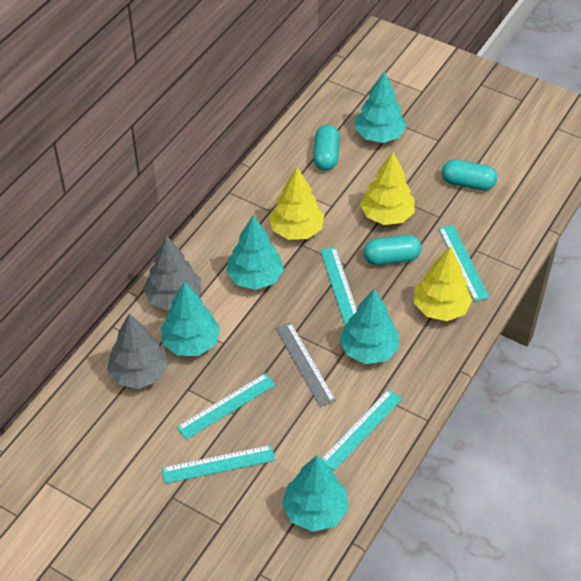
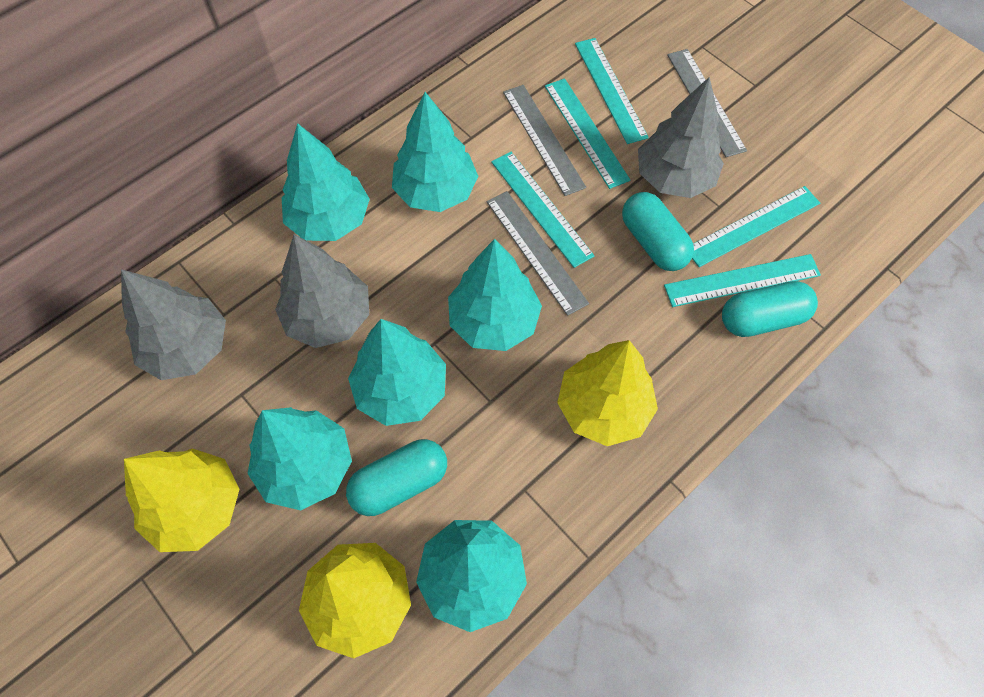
grey ruler: [276,322,336,407] = 1 -> [487,191,589,316] [503,85,586,196] [667,49,747,157] = 3
grey tree: [107,313,169,389] [143,236,201,311] = 2 -> [121,269,226,380] [275,235,369,348] [638,77,724,198] = 3
turquoise tree: [161,282,220,356] [226,215,284,290] [282,455,348,532] [339,289,399,364] [355,71,407,143] = 5 -> [247,407,352,510] [282,123,370,241] [348,319,446,426] [392,92,478,212] [416,520,527,632] [448,239,542,351] = 6

